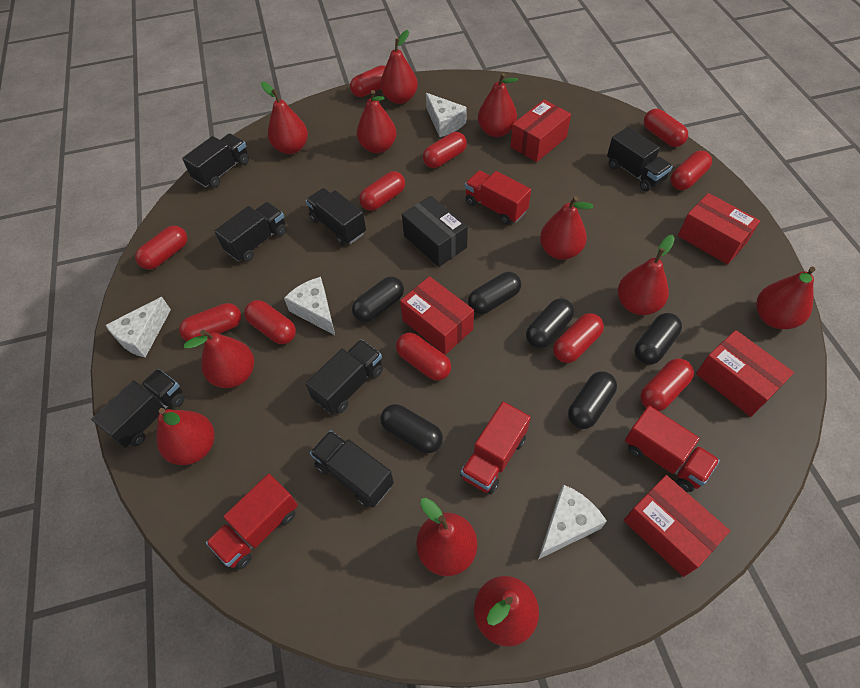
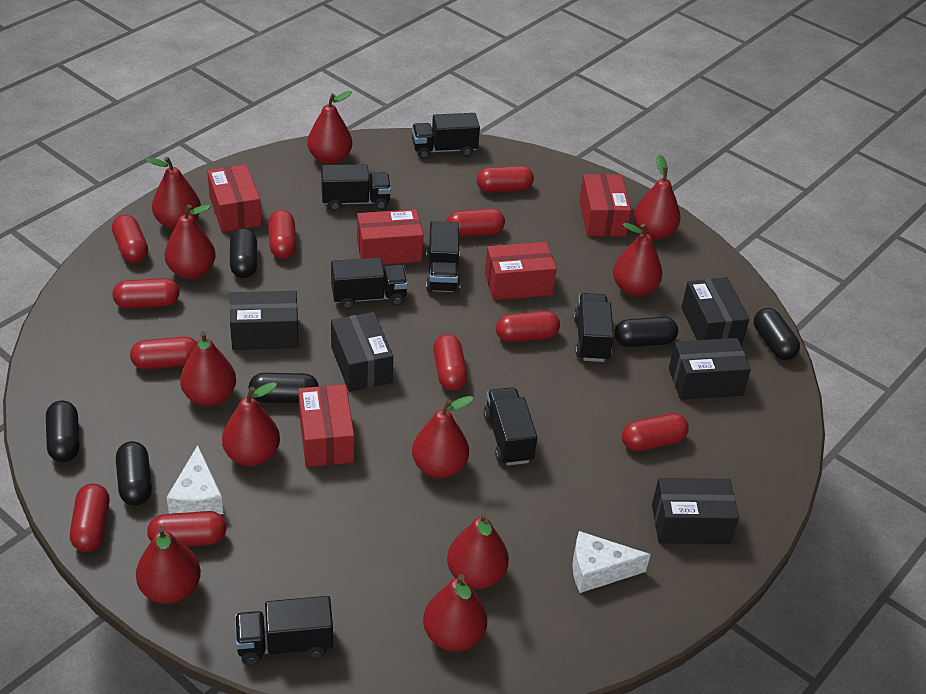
black box: [402,196,468,267] = 1 -> [230,291,298,350] [331,312,393,392] [652,478,739,544] [669,338,751,400] [681,277,750,345] = 5
red truck: [206,474,298,570] [460,402,531,494] [465,171,531,225] [625,406,720,492] = 4 -> none = 0
white cheese: [105,297,171,358] [284,277,335,335] [426,93,467,137] [538,484,607,559] = 4 -> [167,445,223,515] [572,531,651,593] = 2

